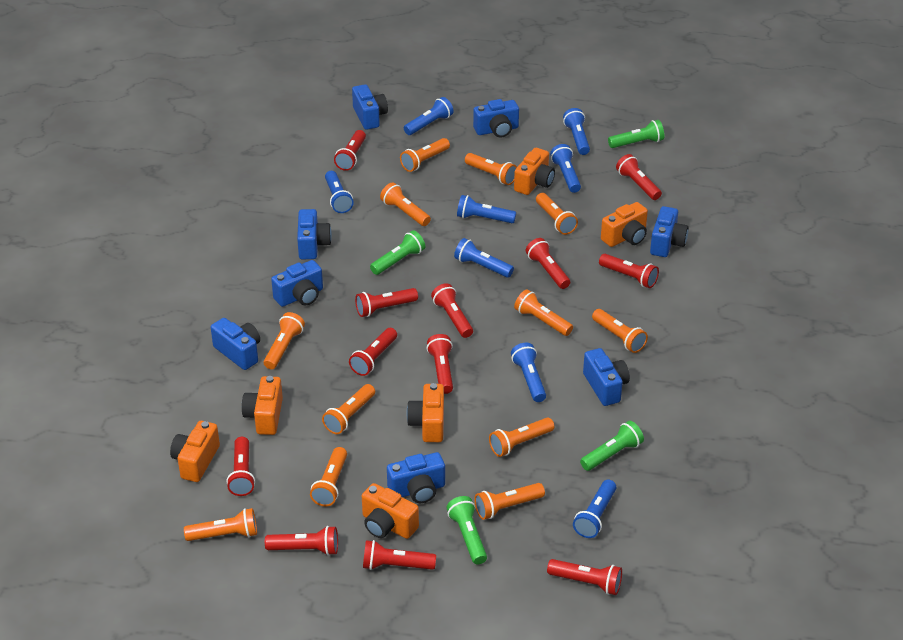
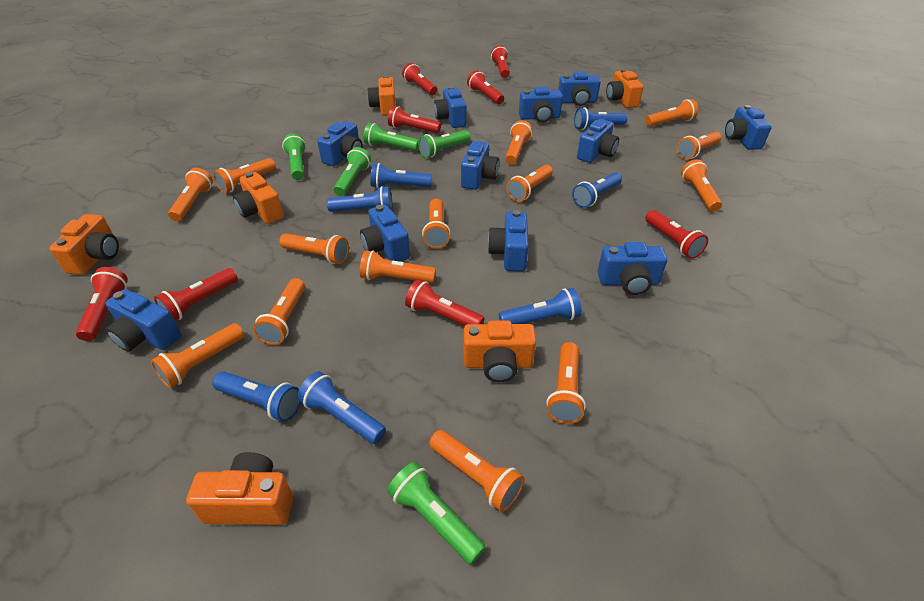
blue camera: [211,318,260,370] [271,260,323,307] [297,209,332,259] [352,84,388,130] [387,452,445,503] [473,99,519,138] [583,348,630,406] [650,206,689,257] = 8 -> [105,289,182,352] [317,121,363,166] [360,205,410,262] [434,86,467,128] [461,141,499,190] [487,210,529,271] [519,86,563,123] [558,72,601,106] [577,119,619,163] [597,242,667,295] [725,105,772,150] = 11
blue flashlight: [325,171,354,213] [404,97,454,135] [454,238,514,278] [457,195,516,223] [511,343,546,402] [550,144,581,193] [563,108,590,155] [573,480,616,538] = 8 -> [212,371,300,422] [297,371,386,444] [327,186,393,212] [370,163,432,188] [499,288,582,324] [572,172,622,208] [574,107,628,130] = 7
green flashlight: [370,230,425,275] [446,496,487,564] [580,421,644,471] [608,120,664,148] = 4 -> [282,133,306,180] [334,147,371,196] [364,123,419,151] [387,462,486,564] [418,130,471,158] = 5
orange flashlight: [184,508,257,541] [264,312,305,369] [310,447,347,506] [322,384,375,434] [380,183,431,226] [400,138,450,172] [465,153,517,185] [474,483,545,520] [489,417,555,457] [514,289,573,336] [536,193,578,235] [592,309,648,353] = 12 -> [151,323,244,388] [168,168,213,221] [213,158,276,193] [253,278,305,345] [279,233,349,264] [360,250,436,283] [422,199,451,248] [429,430,525,512] [505,120,532,165] [506,165,553,202] [546,342,586,424] [646,99,698,126] [676,132,721,160] [681,159,722,212] = 14
red flashlight: [227,437,255,496] [265,526,338,556] [334,130,366,171] [349,328,397,376] [355,288,418,317] [363,540,436,570] [427,334,453,394] [431,283,473,338] [526,238,570,289] [547,559,622,595] [599,254,659,288] [616,154,662,200] = 12 -> [76,267,128,341] [154,268,238,321] [388,106,441,133] [402,63,437,95] [405,279,485,326] [467,71,504,104] [491,45,510,78] [645,210,708,259] = 8

